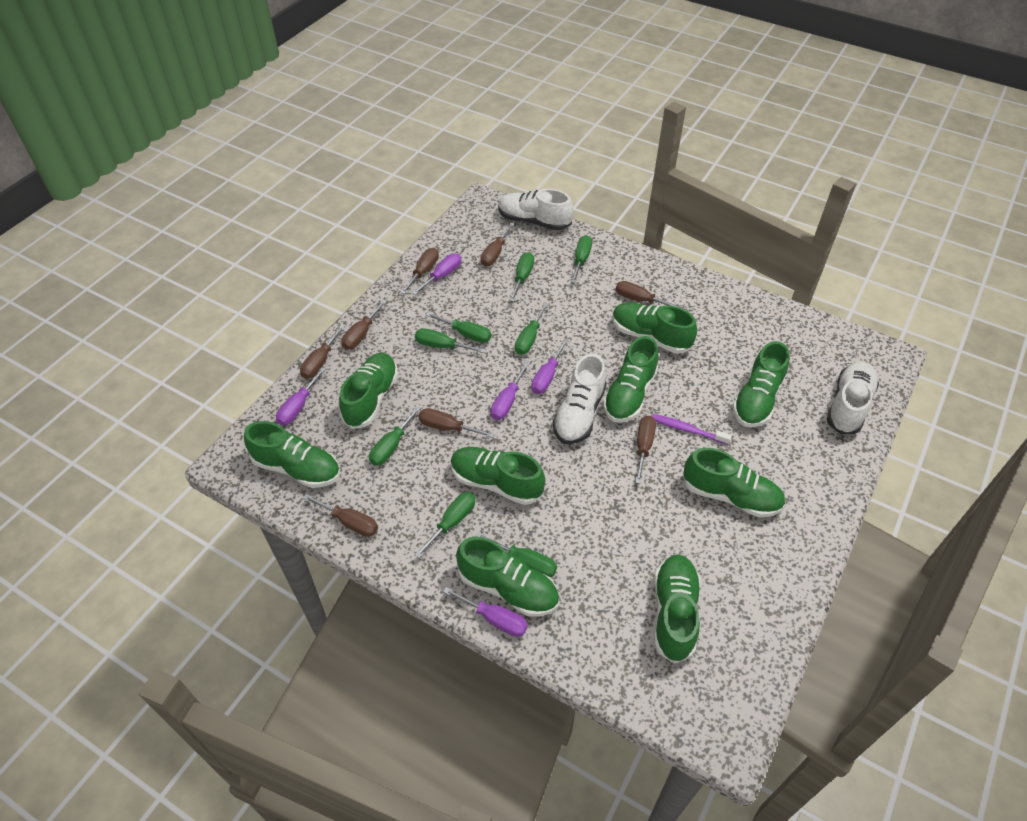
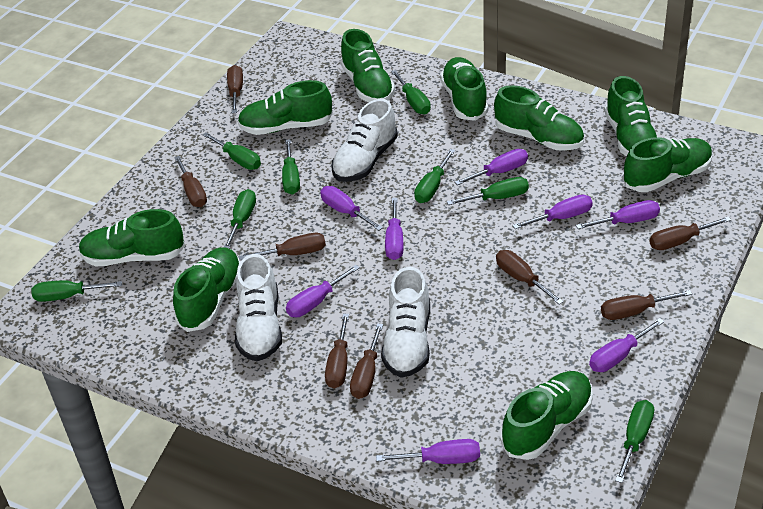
purple screwdriver: [276,367,326,425] [412,253,461,295] [443,587,528,637] [491,362,529,420] [531,339,568,394] = 5 -> [286,265,360,317] [320,186,383,231] [376,439,480,464] [385,198,404,260] [455,149,528,185] [512,195,593,229] [576,200,660,229] [589,318,664,372] = 8
purple toothbrush: [651,414,732,445] = 1 -> none = 0

